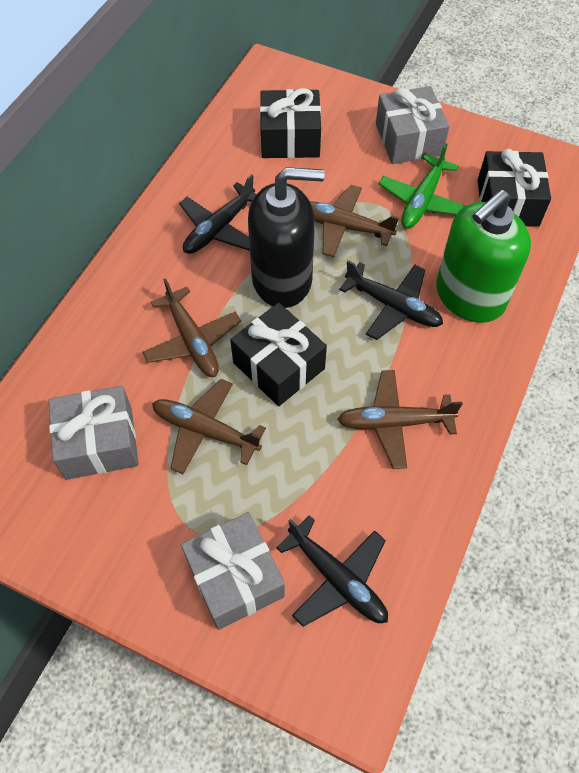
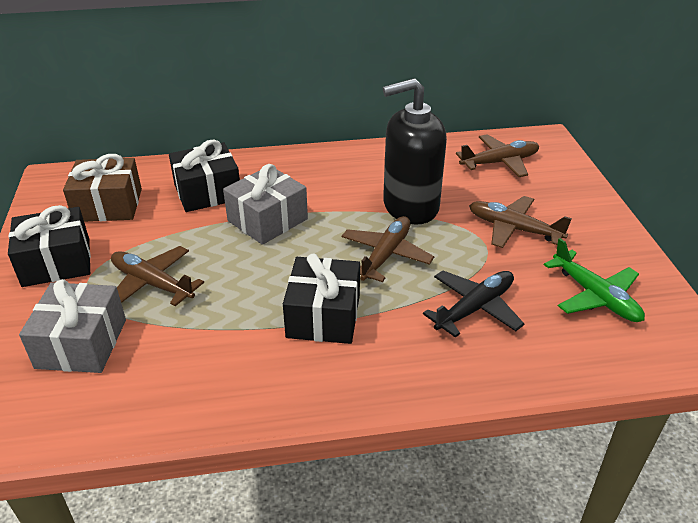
black plane: [179,174,257,254] [276,515,388,627] [339,260,443,340] = 3 -> [423,271,524,338] = 1
brown gift: none = 0 -> [63,154,142,222] = 1
green soap dispenser: [436,190,531,323] = 1 -> none = 0
grey gift: [49,386,139,480] [181,512,285,630] [376,86,449,164] = 3 -> [19,279,126,373] [223,164,308,245] = 2

